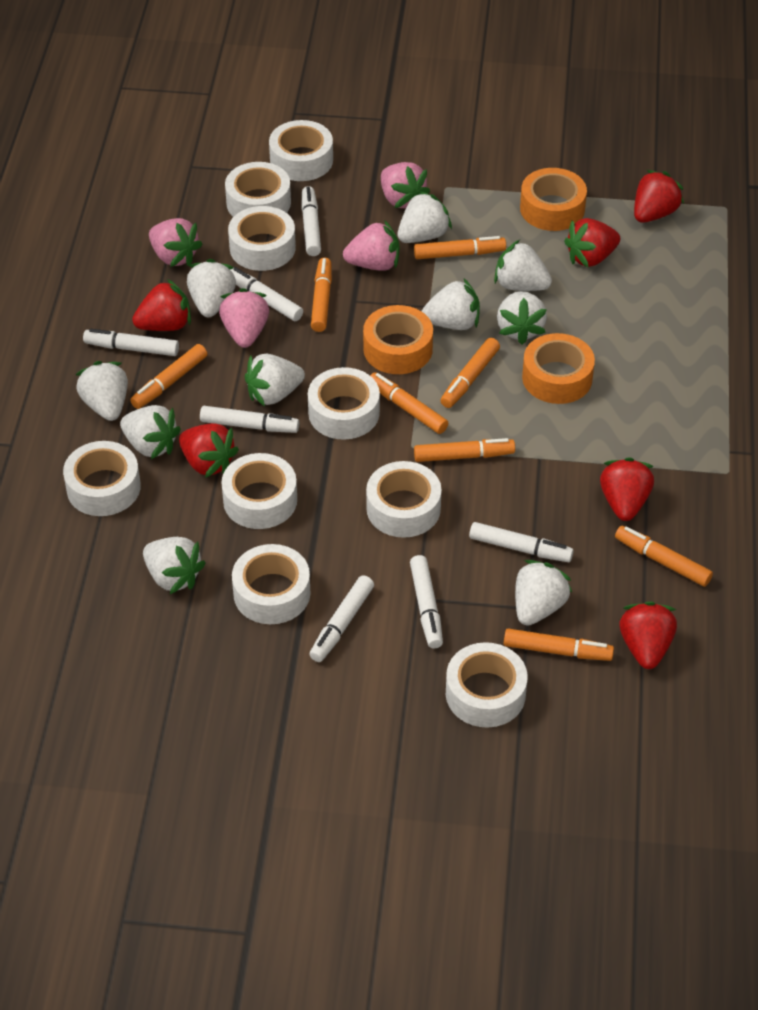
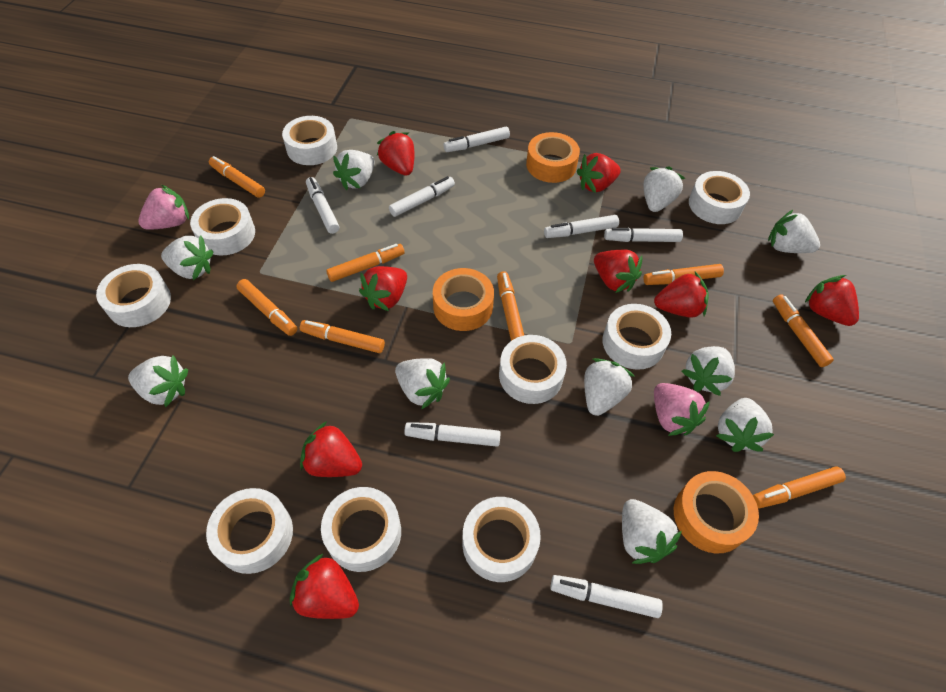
pink strawberry: [149,218,203,267] [219,288,269,348] [343,220,399,271] [381,162,430,208] = 4 -> [138,185,189,230] [654,383,710,436] = 2
red strawberry: [132,279,191,331] [179,423,239,478] [564,218,620,267] [600,457,654,521] [619,602,677,669] [634,170,684,223] = 6 -> [290,553,359,619] [300,421,362,477] [359,266,407,311] [377,131,414,176] [577,153,621,193] [594,250,642,293] [654,272,708,318] [805,275,859,326] = 8

